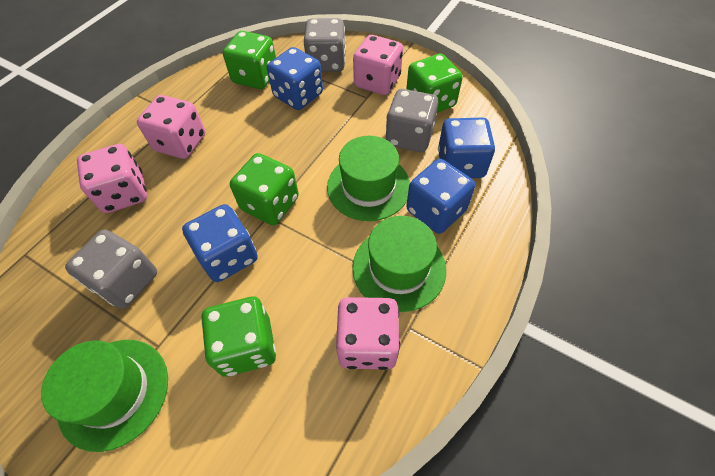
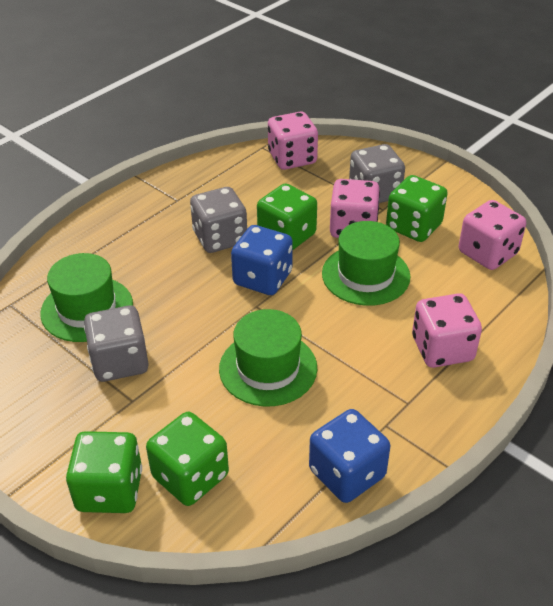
blue dice: [182,204,258,282] [267,47,323,110] [406,159,475,234] [438,118,495,178] = 4 -> [231,225,293,295] [309,409,390,503] = 2

